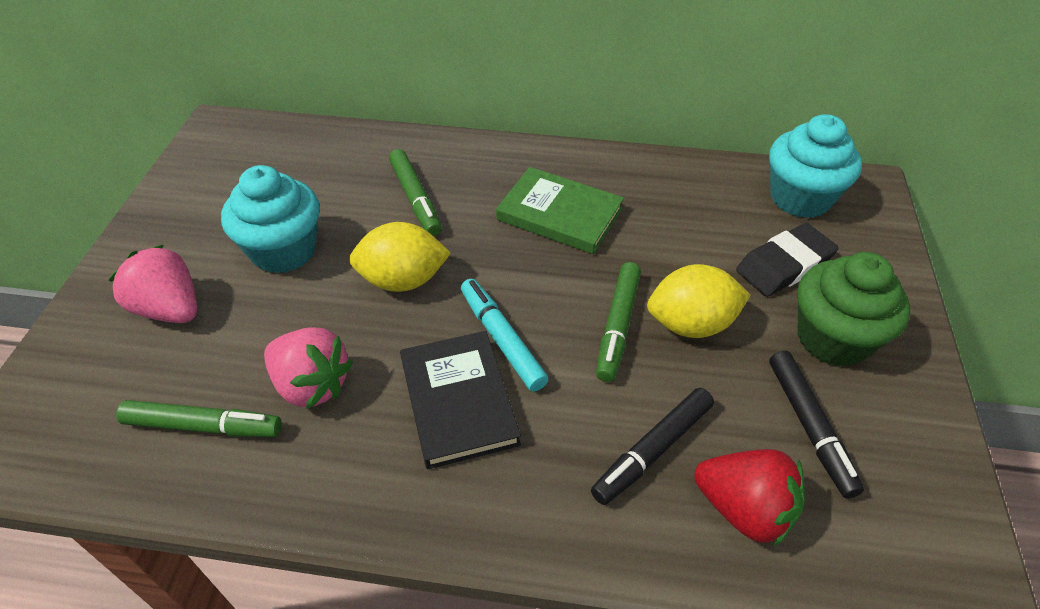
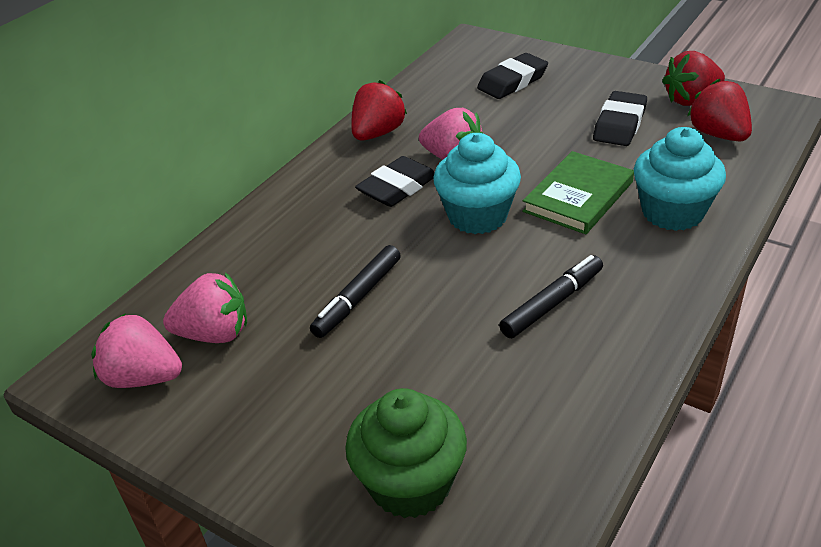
black book: [400,331,521,469] = 1 -> none = 0
black eraser: [736,223,838,297] = 1 -> [355,156,435,207] [477,53,548,99] [593,91,647,146] = 3
green marker: [116,400,282,437] [389,149,442,236] [596,262,641,382] = 3 -> none = 0
pink strawberry: [109,245,197,323] [264,327,353,410] = 2 -> [91,313,182,388] [163,272,247,343] [419,108,484,160] = 3
red strawberry: [694,449,805,547] = 1 -> [351,80,407,141] [662,51,725,106] [687,79,752,142] = 3
turquoise marker: [461,279,549,392] = 1 -> none = 0
yellow lemon: [349,222,451,292] [647,264,751,338] = 2 -> none = 0

